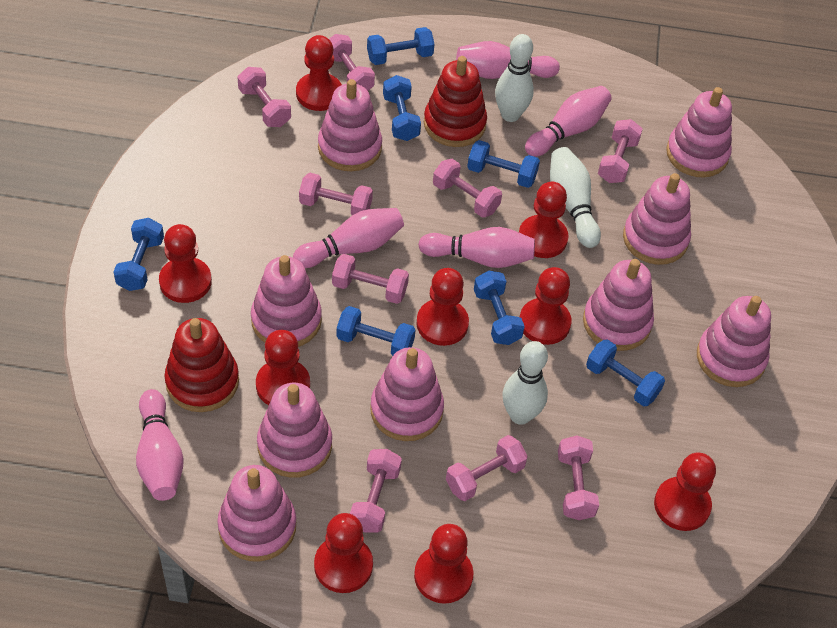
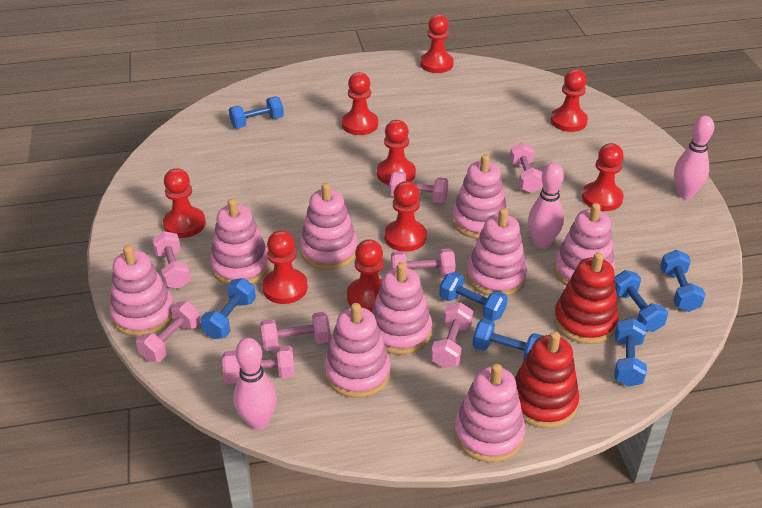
pink bowling pin: [136,389,184,501] [293,208,404,268] [418,227,535,268] [456,41,560,79] [525,86,612,157] = 5 -> [233,338,277,430] [528,163,564,249] [674,116,714,199] = 3
pink dumbbell: [238,67,291,127] [299,173,373,215] [329,34,375,91] [332,254,409,304] [350,449,402,532] [433,159,502,218] [446,435,528,501] [558,435,599,520] [598,119,643,183] = 9 -> [136,301,201,362] [152,231,191,289] [222,346,295,384] [260,312,331,351] [389,171,449,203] [391,249,456,277] [431,303,473,368] [510,142,543,193] = 8
white bowling pin: [495,34,534,122] [502,341,548,425] [550,147,601,248] = 3 -> none = 0

